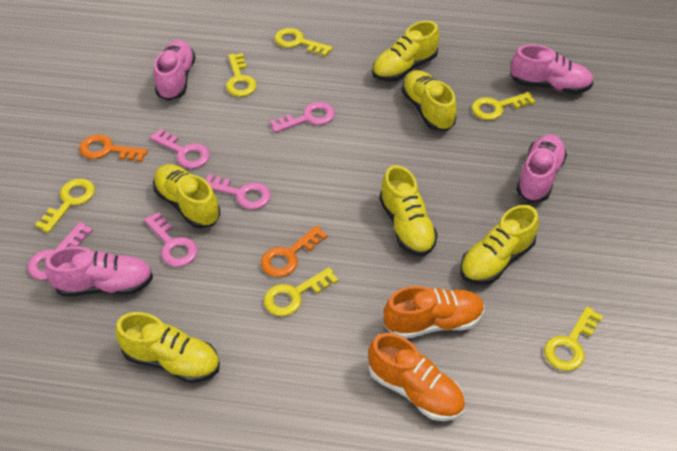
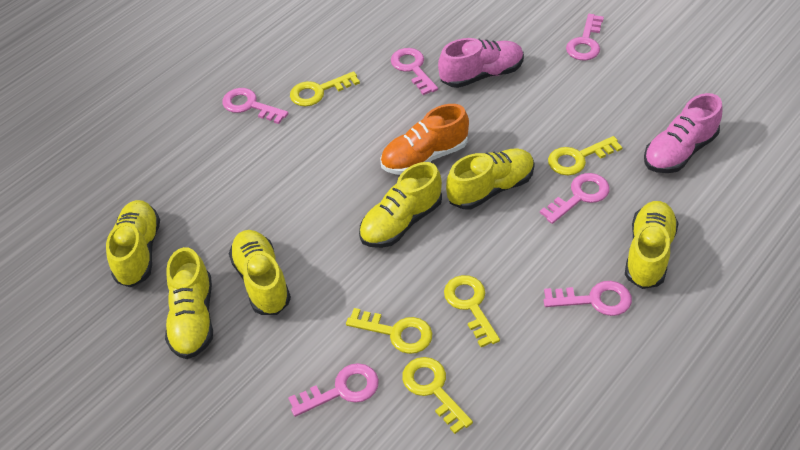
orange key: [79,134,148,162] [261,225,328,277] = 2 -> none = 0
orange shoe: [368,333,465,421] [384,286,485,339] = 2 -> [380,104,469,175] = 1
pink key: [28,222,93,280] [144,212,198,267] [150,129,210,169] [206,174,271,210] [270,102,335,133] = 5 -> [222,88,289,124] [288,363,379,417] [391,48,438,95] [540,173,610,224] [544,281,632,316] [566,14,604,60] = 6
pink shoe: [45,246,153,297] [154,40,196,101] [510,45,593,94] [516,134,567,202] = 4 -> [438,38,524,88] [644,93,723,173] = 2
yellow key: [35,178,95,233] [226,53,257,97] [264,268,338,316] [274,28,333,57] [472,92,536,120] [544,306,603,371] = 6 -> [290,71,360,106] [346,308,432,354] [402,357,473,434] [444,275,500,347] [548,136,623,175] = 5

